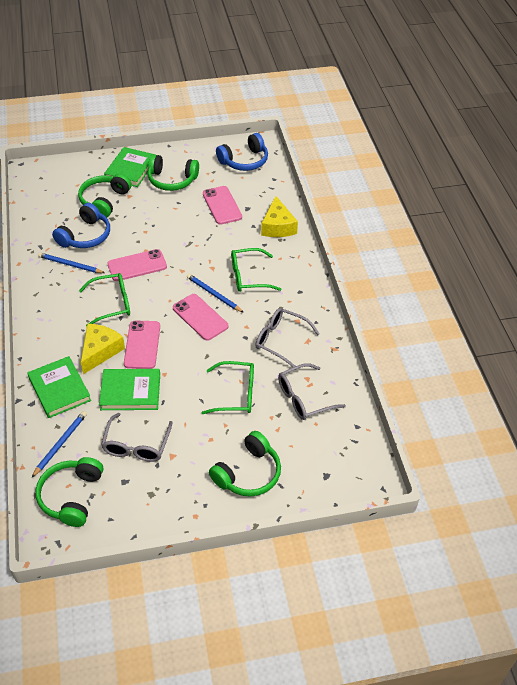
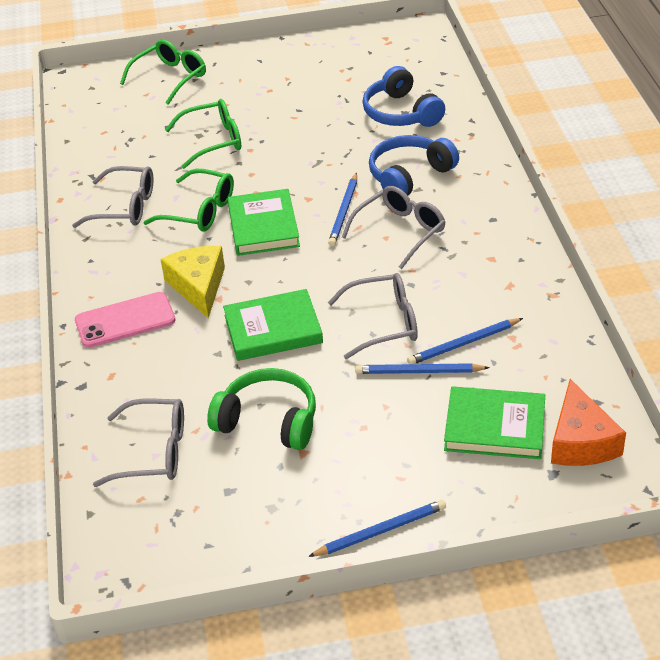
blue pencil: [31,411,87,478] [38,253,105,273] [187,274,244,313] = 3 -> [308,500,446,557] [328,173,357,246] [355,363,490,374] [407,318,523,364] = 4
green headphones: [36,457,103,527] [78,174,132,218] [148,154,199,191] [209,431,281,497] = 4 -> [207,368,316,450] = 1
grey glasses: [101,413,173,462] [256,308,320,367] [278,363,346,420] = 3 -> [72,166,153,228] [93,399,184,487] [328,273,418,359] [342,186,445,269] = 4
orange cheese: none = 0 -> [551,379,626,466] = 1
pink phone: [107,249,167,281] [124,321,160,369] [173,294,229,341] [203,186,242,225] = 4 -> [75,292,176,348] = 1
yellow cheese: [81,324,125,374] [261,196,298,237] = 2 -> [161,246,225,318] = 1

